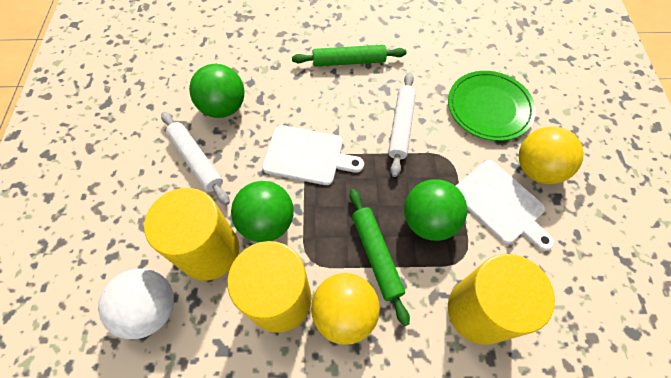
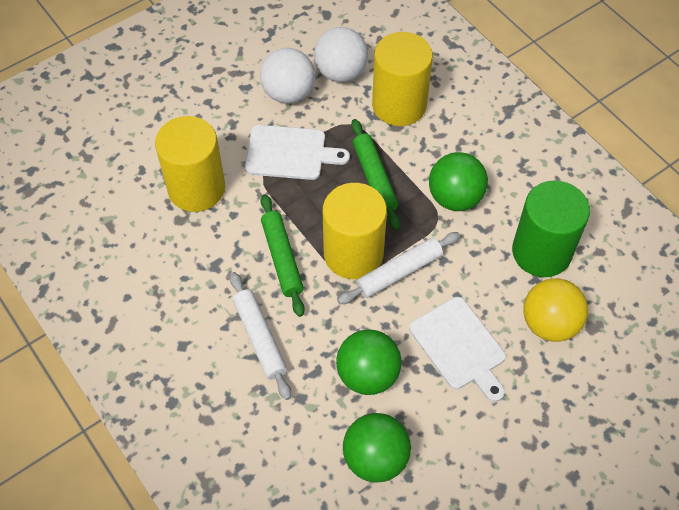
green cylinder: none = 0 -> [512,180,590,277] = 1
green plate: [448,71,536,141] = 1 -> none = 0
white ball: [98,268,174,339] = 1 -> [260,48,315,103] [314,27,368,82] = 2
yellow ball: [311,273,380,345] [519,127,584,184] = 2 -> [523,278,588,342] = 1

